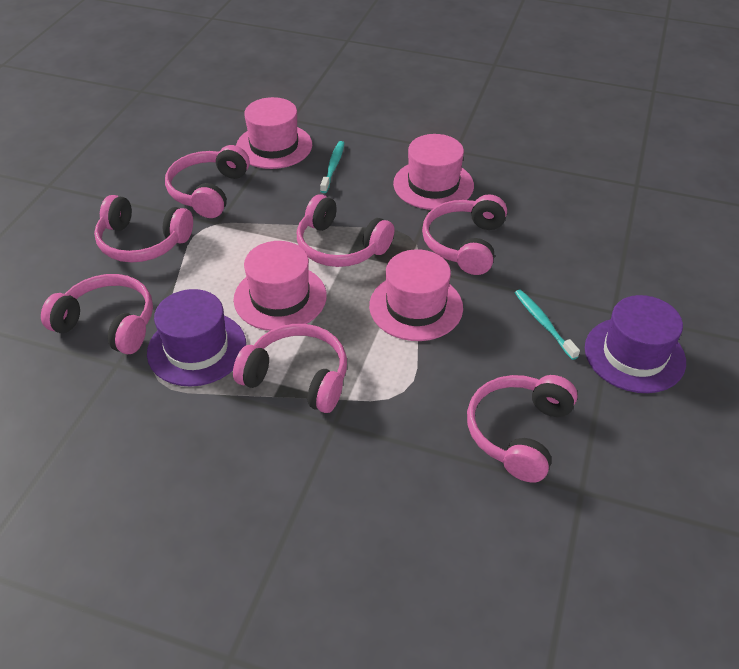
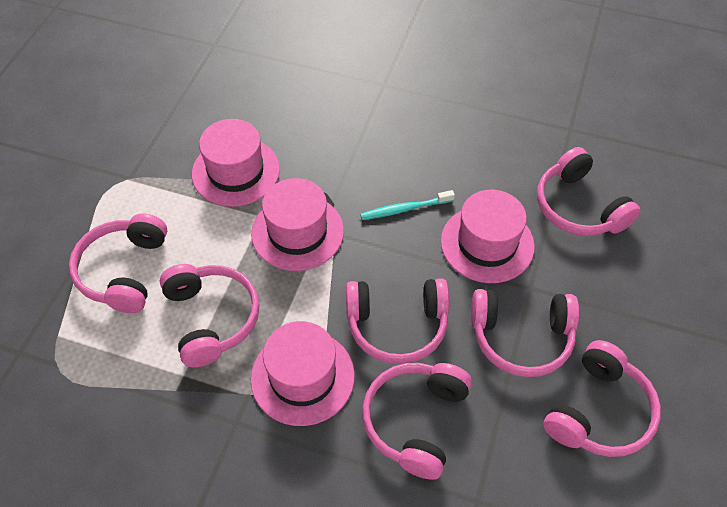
purple hat: [147,289,246,386] [585,295,686,393] = 2 -> none = 0
turquoise toothbrush: [320,141,344,193] [515,290,580,360] = 2 -> [360,190,455,220] = 1

